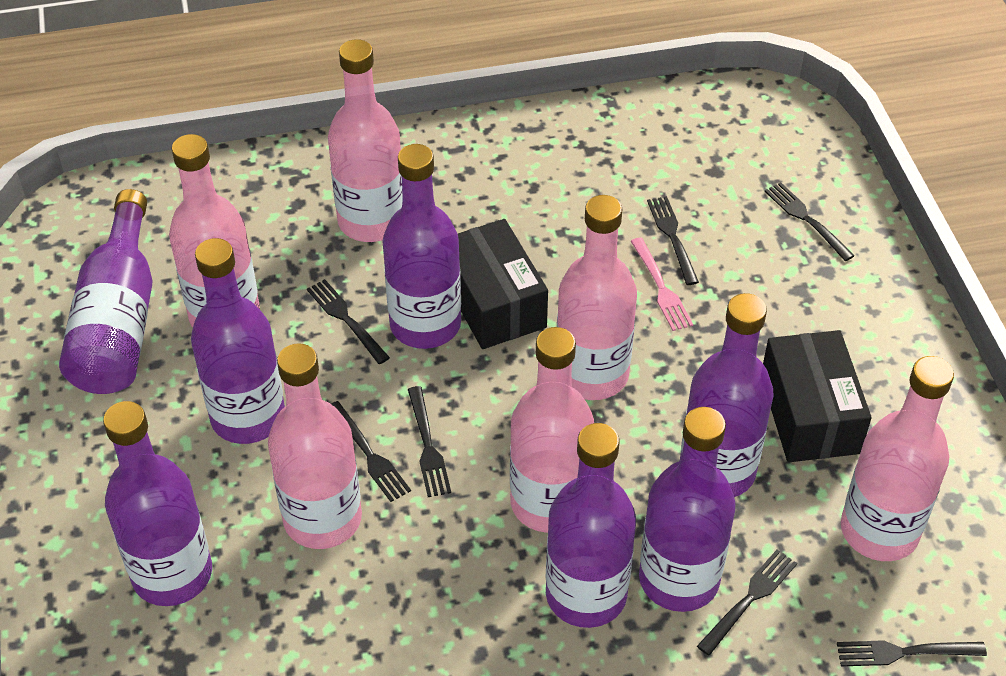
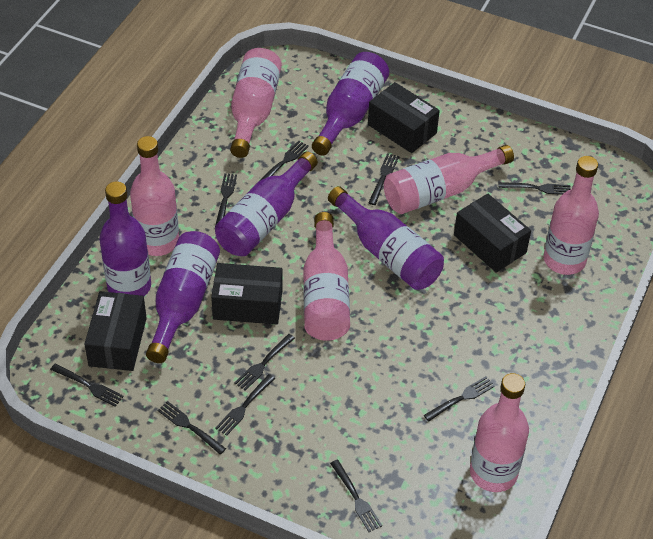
black box: [458,219,548,349] [763,330,872,462] = 2 -> [84,291,147,371] [211,263,283,324] [368,82,440,153] [454,194,531,273] = 4
black fork: [307,279,390,364] [331,401,411,502] [408,386,451,497] [647,196,699,285] [697,550,797,656] [765,182,855,261] [837,640,987,666] = 7 -> [50,364,124,407] [157,401,226,454] [215,173,237,226] [215,374,275,436] [234,334,295,391] [258,141,309,182] [330,460,382,532] [368,153,399,205] [424,376,495,421] [499,182,571,195] = 10
pink fork: [631,237,693,331] = 1 -> none = 0
purple bottle: [59,189,153,394] [103,401,212,606] [191,238,285,444] [382,144,461,349] [546,423,636,628] [639,407,735,612] [680,293,774,497] = 7 -> [99,182,151,296] [146,231,220,363] [215,151,318,256] [312,52,389,156] [328,186,444,290] = 5

